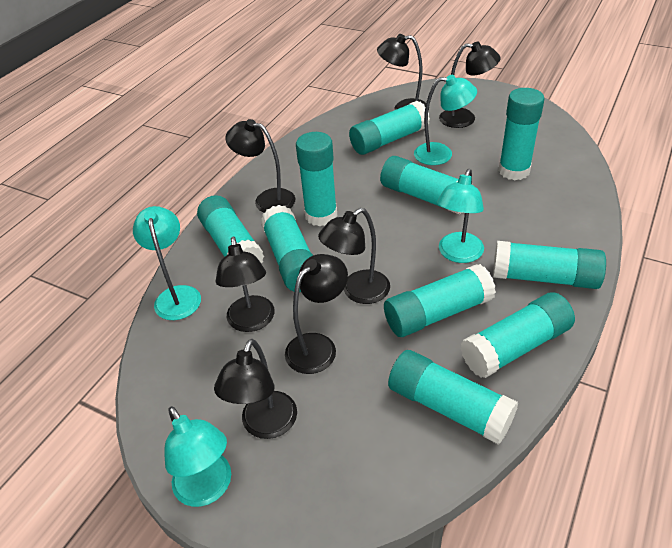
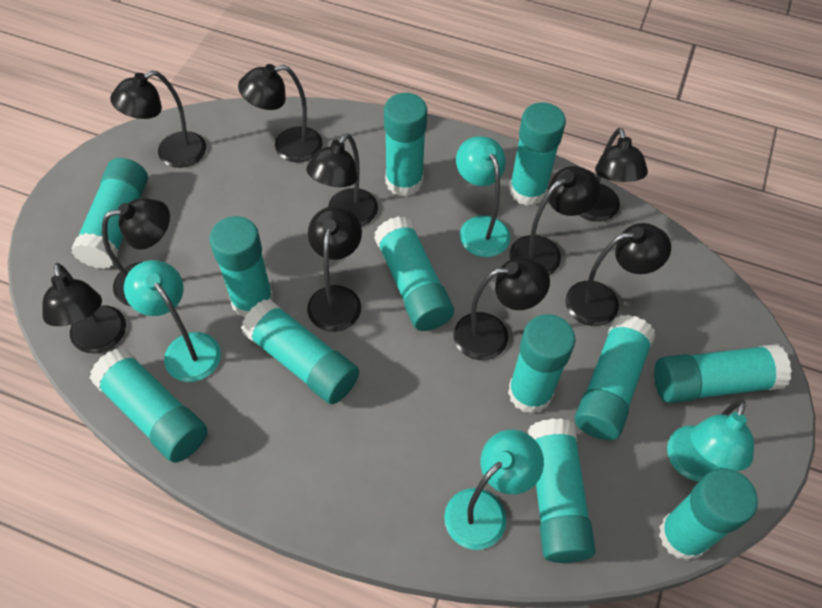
black lamp: [214,339,297,439] [215,237,275,332] [225,119,295,213] [285,254,348,374] [318,208,390,304] [377,34,429,111] [439,42,501,128] = 7 -> [42,263,126,353] [102,198,170,306] [110,71,206,168] [238,64,323,163] [306,134,378,227] [307,206,362,332] [453,257,550,360] [509,166,600,275] [565,223,671,326] [580,128,648,222] = 10
turquoise glue stick: [197,195,264,263] [260,205,313,292] [296,132,337,226] [349,101,430,155] [380,156,463,214] [384,264,496,337] [388,350,518,445] [460,292,575,378] [493,241,606,289] [498,88,544,180] = 10 -> [71,158,148,269] [90,348,208,463] [209,216,274,318] [241,299,359,404] [374,216,454,331] [384,93,427,196] [508,314,576,414] [509,102,566,206] [528,418,596,563] [575,315,655,440] [654,344,792,403] [659,468,758,561] = 12

